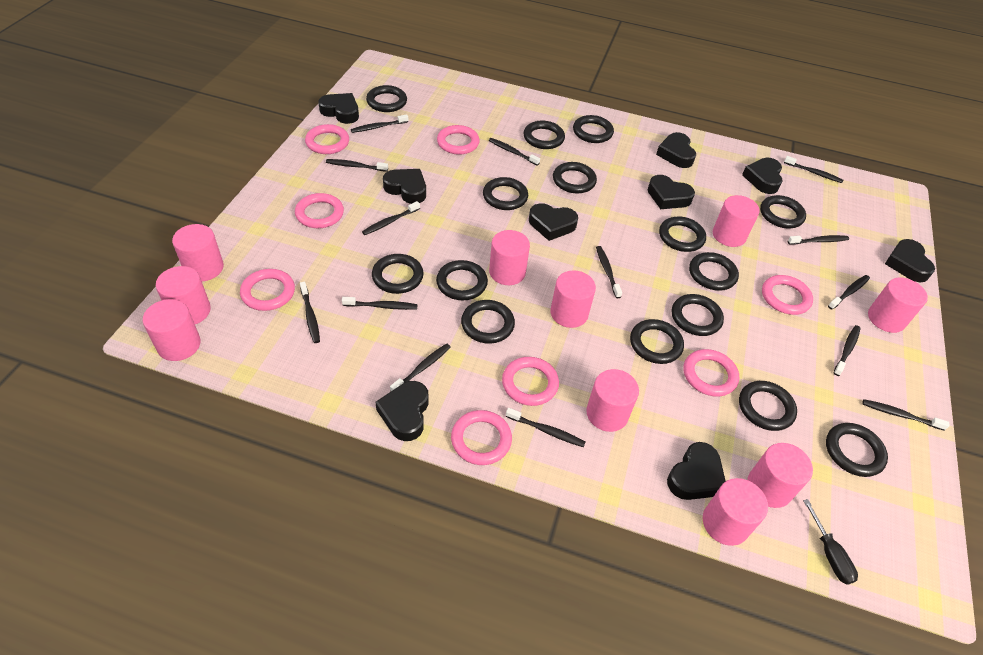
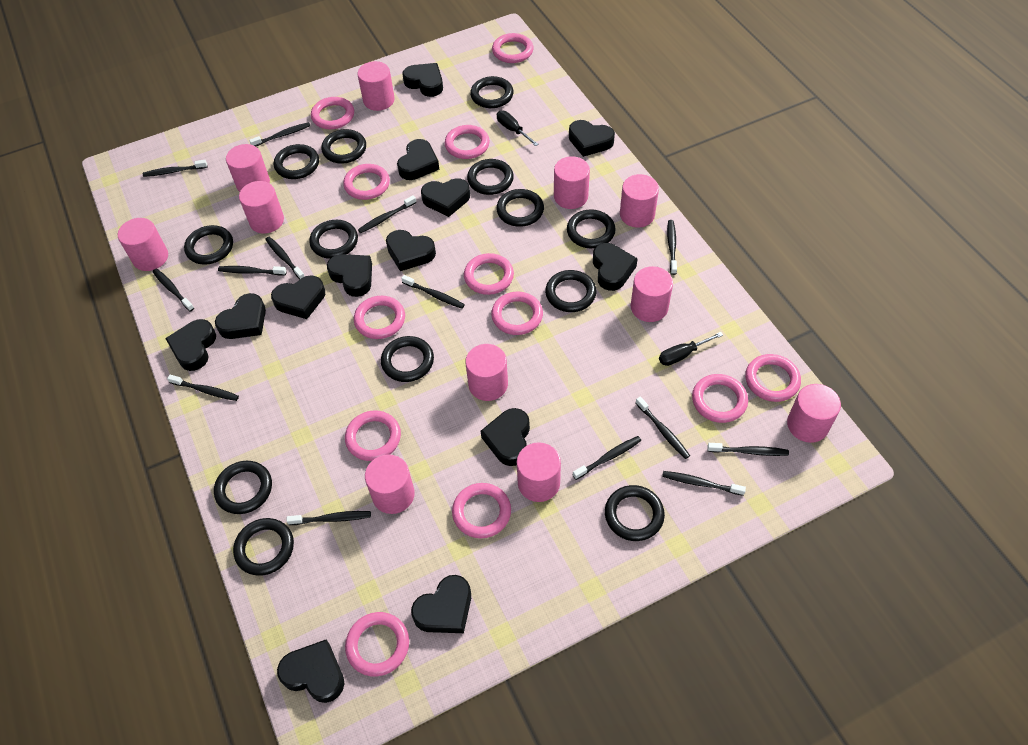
black heart: [318,93,359,124] [376,381,429,441] [383,169,426,204] [529,203,578,241] [648,175,695,209] [656,132,696,168] [667,442,726,500] [742,158,783,194] [885,239,935,282] = 9 -> [165,319,216,371] [215,293,266,339] [271,275,325,319] [277,639,344,703] [327,254,372,297] [386,230,436,271] [397,139,439,180] [402,63,443,97] [411,575,471,633] [421,178,470,217] [481,408,530,466] [569,120,615,157] [593,243,638,291] = 13
black ring: [366,85,407,112] [372,254,424,294] [436,260,488,300] [461,300,515,344] [483,177,528,210] [523,121,565,149] [553,162,597,193] [573,115,614,143] [630,319,684,364] [659,217,706,252] [672,294,724,336] [689,252,739,291] [739,381,797,431] [760,195,806,228] [826,423,888,477] = 15 -> [184,225,233,265] [214,461,272,514] [233,518,294,576] [274,144,319,179] [309,220,358,259] [321,129,366,164] [381,336,434,382] [467,159,514,195] [470,76,513,108] [496,189,544,227] [545,270,596,312] [567,209,616,248] [605,485,665,541] = 13
black screwdriver: [803,499,858,585] = 1 -> [497,111,538,146] [659,332,723,366] = 2
pink cylinder: [143,299,201,361] [156,266,211,324] [172,224,224,281] [489,230,530,285] [550,270,596,328] [586,369,639,432] [703,478,768,546] [713,195,760,247] [747,443,813,508] [868,277,928,333] = 10 -> [118,218,168,271] [226,144,270,192] [239,181,284,234] [357,61,395,111] [365,454,415,514] [465,344,508,401] [517,442,561,502] [554,156,590,209] [620,174,659,228] [631,266,673,322] [787,384,841,443] = 11
pink ring: [240,269,295,311] [295,193,344,228] [305,124,349,154] [437,125,480,155] [451,410,512,465] [502,357,559,406] [684,349,739,396] [762,275,813,315] = 8 -> [311,97,354,130] [343,164,390,200] [345,410,401,461] [345,612,409,676] [354,296,405,339] [445,125,490,159] [452,483,511,538] [464,253,514,295] [491,292,543,335] [492,33,534,63] [692,374,748,423] [745,354,801,402] = 12

